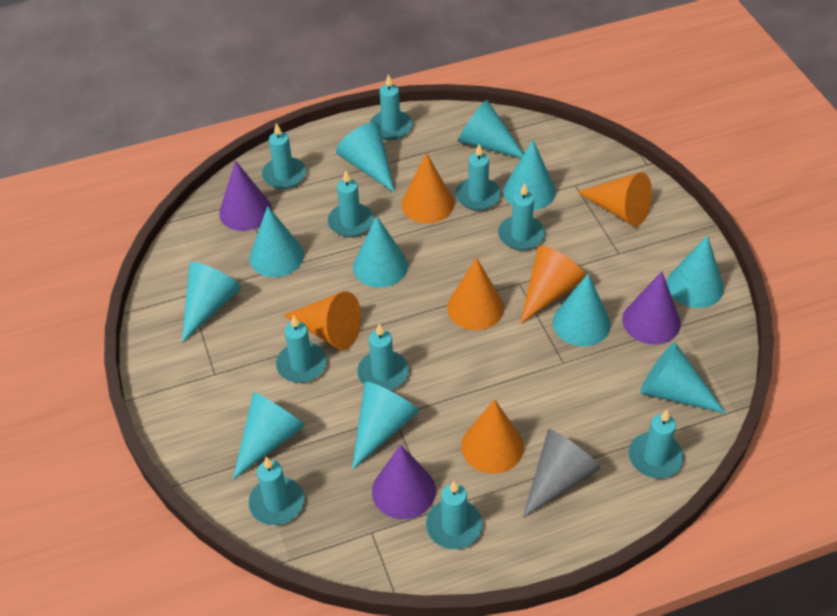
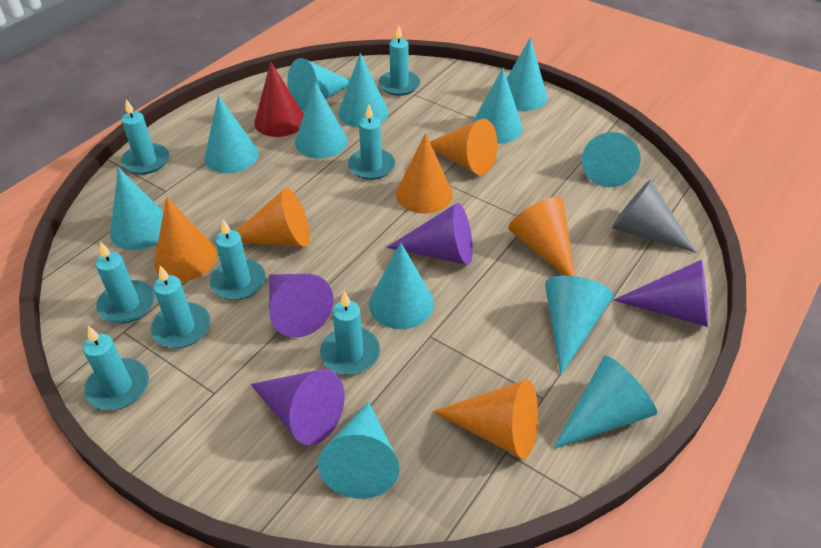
purple cone: [219,161,272,231] [372,445,436,519] [622,271,681,344] = 3 -> [251,369,345,445] [269,274,333,338] [386,203,473,265] [613,260,708,327] = 4
red cone: none = 0 -> [254,62,304,137] = 1
turquoise candle: [248,457,304,525] [262,123,306,189] [276,315,327,383] [328,170,374,237] [357,323,409,390] [370,74,413,140] [426,481,483,549] [455,144,501,211] [498,183,545,250] [628,410,684,478] = 10 -> [83,326,149,410] [95,242,155,324] [121,99,169,175] [151,266,210,348] [210,219,266,300] [320,291,380,375] [348,104,395,180] [379,25,420,96] = 8
turquoise cone: [182,262,241,343] [233,392,305,479] [249,206,304,277] [336,122,395,193] [352,382,419,470] [353,216,408,288] [458,100,524,158] [503,140,556,210] [553,273,611,346] [640,343,726,414] [667,235,724,308] = 11 -> [110,167,163,250] [204,95,259,173] [287,58,350,110] [295,82,348,158] [318,402,399,499] [338,53,389,128] [369,242,434,329] [472,68,523,143] [507,37,547,111] [545,276,613,375] [553,356,657,449] [582,132,640,187] = 12

